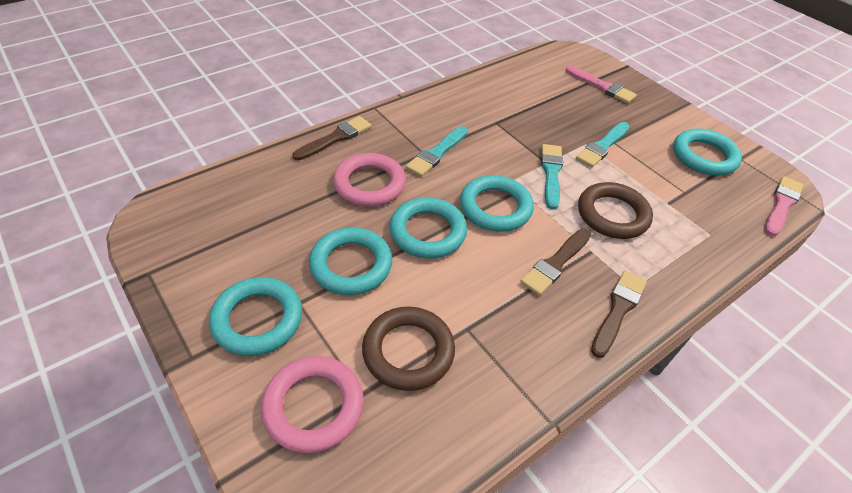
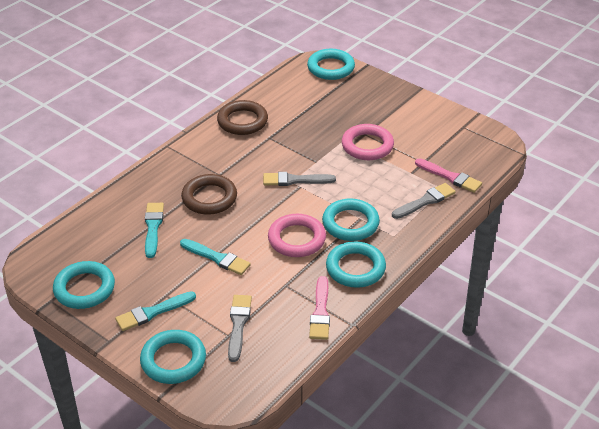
brown brush: [292,116,371,161] [520,228,591,296] [591,270,647,358] = 3 -> none = 0
grey brush: none = 0 -> [228,295,252,362] [263,172,336,186] [392,183,456,219] = 3

